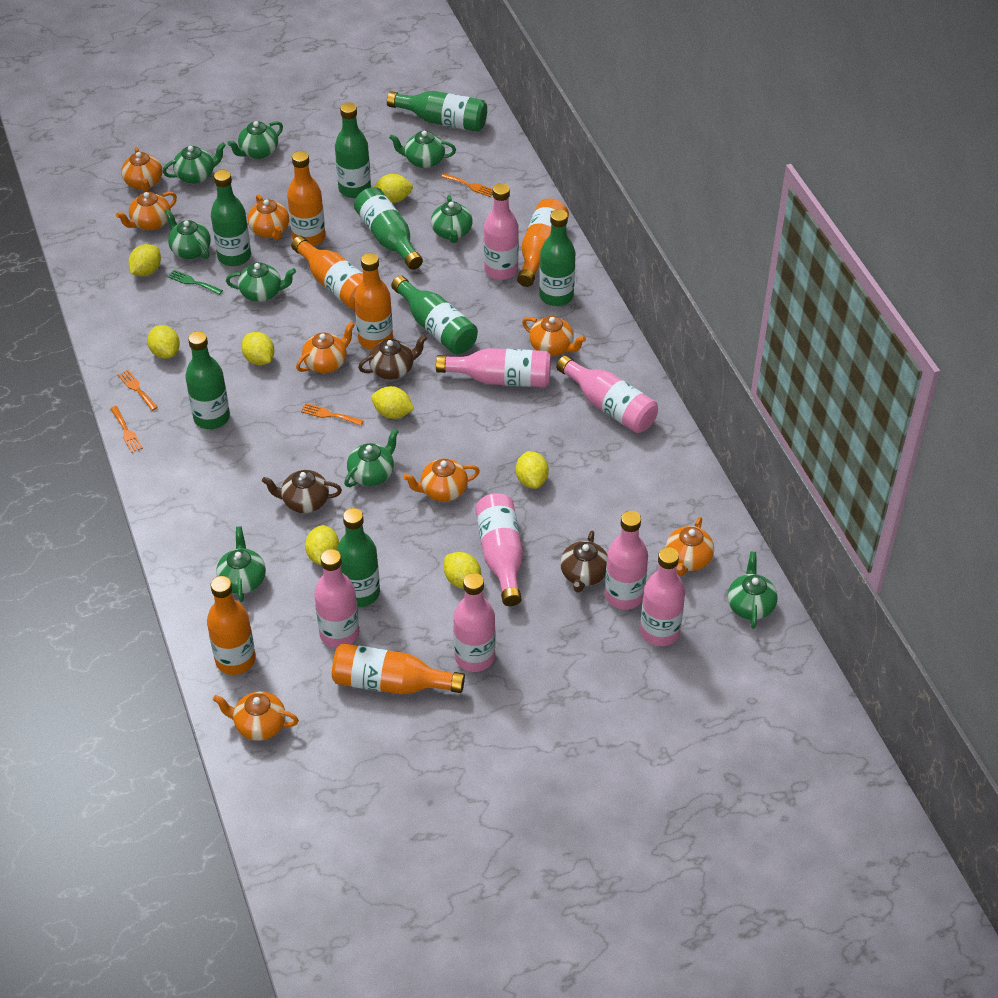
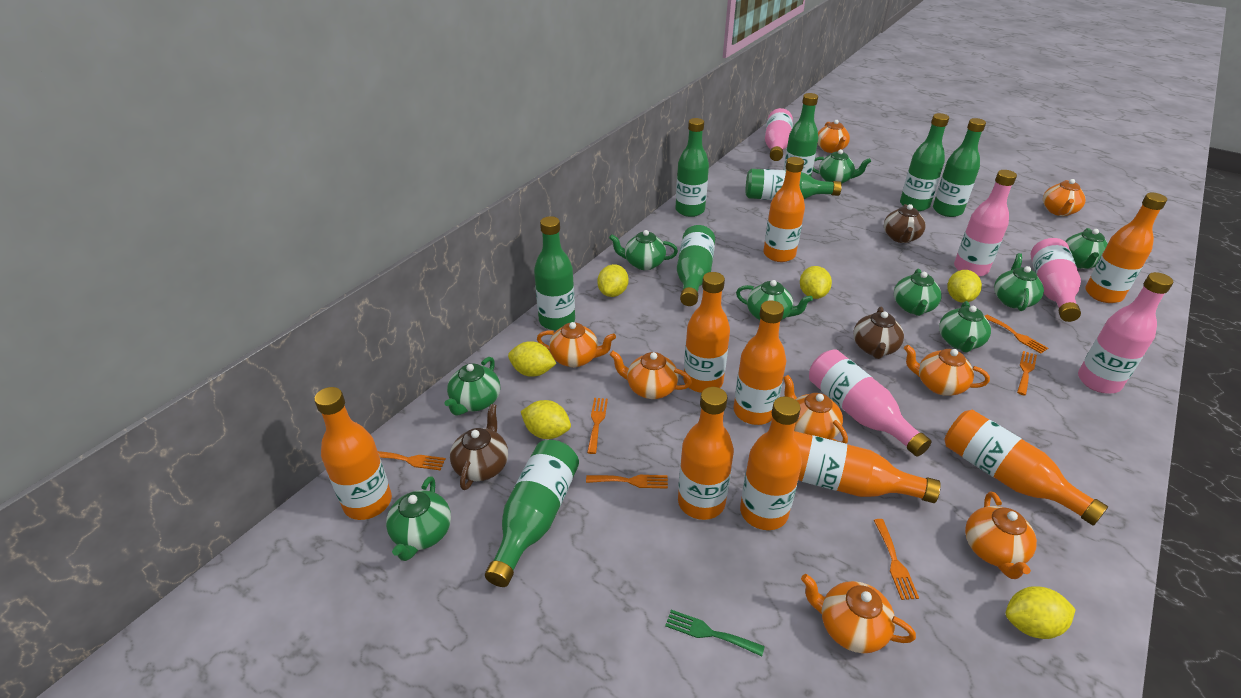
orange bottle: [207,576,256,675] [287,151,325,246] [291,236,363,311] [332,643,465,695] [354,253,393,350] [517,198,569,287] = 6 -> [314,387,392,520] [678,387,734,520] [683,272,730,393] [733,301,786,425] [740,397,802,530] [763,157,805,262] [794,431,941,503] [945,410,1108,526] [1085,193,1167,303] = 9
orange fork: [110,406,143,453] [118,370,158,411] [301,403,364,425] [441,173,493,197] = 4 -> [378,451,446,470] [586,475,668,489] [587,398,608,454] [874,519,919,600] [985,315,1048,354] [1017,351,1037,396] = 6
pink bottle: [314,549,359,648] [436,348,551,387] [453,573,495,672] [475,493,523,606] [484,183,519,280] [556,355,658,433] [605,511,648,610] [640,547,685,646] = 8 -> [765,108,793,161] [809,349,932,456] [954,170,1017,277] [1030,238,1081,322] [1078,272,1173,393] = 5
yellow lemon: [128,244,161,276] [147,325,180,359] [241,332,275,365] [305,525,339,565] [371,386,414,419] [373,174,413,203] [444,552,481,589] [516,451,549,489] = 8 -> [508,341,557,377] [521,400,571,439] [597,264,628,297] [800,266,832,299] [947,270,982,303] [1006,586,1076,639] = 6

